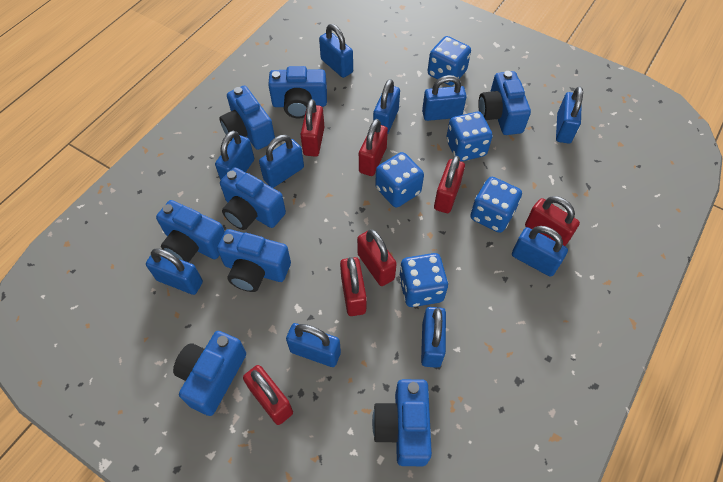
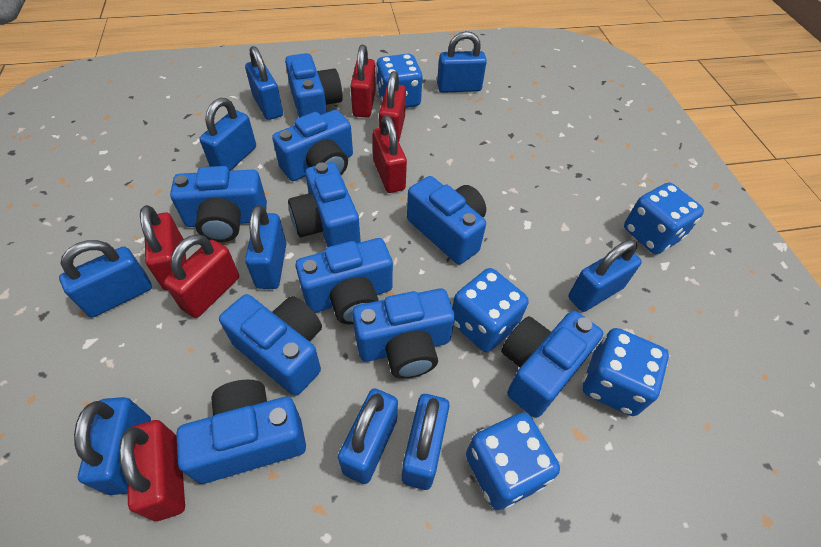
blue camera: [156,200,225,263] [173,331,246,416] [217,229,291,292] [219,86,275,150] [220,167,286,230] [268,66,327,119] [372,379,432,466] [478,71,531,135] = 8 -> [170,166,267,242] [176,380,306,484] [219,294,322,396] [272,110,353,181] [285,53,343,118] [288,162,361,247] [296,238,393,324] [352,288,455,379] [407,176,486,264] [501,311,603,418] = 10
blue padlock: [146,248,203,295] [215,131,254,180] [259,135,304,188] [286,323,341,367] [319,24,353,78] [373,79,400,135] [421,307,446,368] [422,75,467,121] [512,226,568,277] [556,86,583,144] = 10 -> [59,240,152,318] [74,397,151,495] [199,98,256,171] [245,46,283,120] [245,205,287,289] [338,389,398,484] [402,394,449,490] [437,31,487,93] [568,240,642,312] = 9
red padlock: [243,365,293,425] [300,99,324,157] [340,257,367,316] [357,229,397,286] [359,119,388,176] [434,156,465,213] [525,196,580,246] = 7 -> [119,420,185,521] [140,205,186,290] [164,234,239,318] [350,45,376,117] [372,115,407,193] [379,71,406,141] = 6

